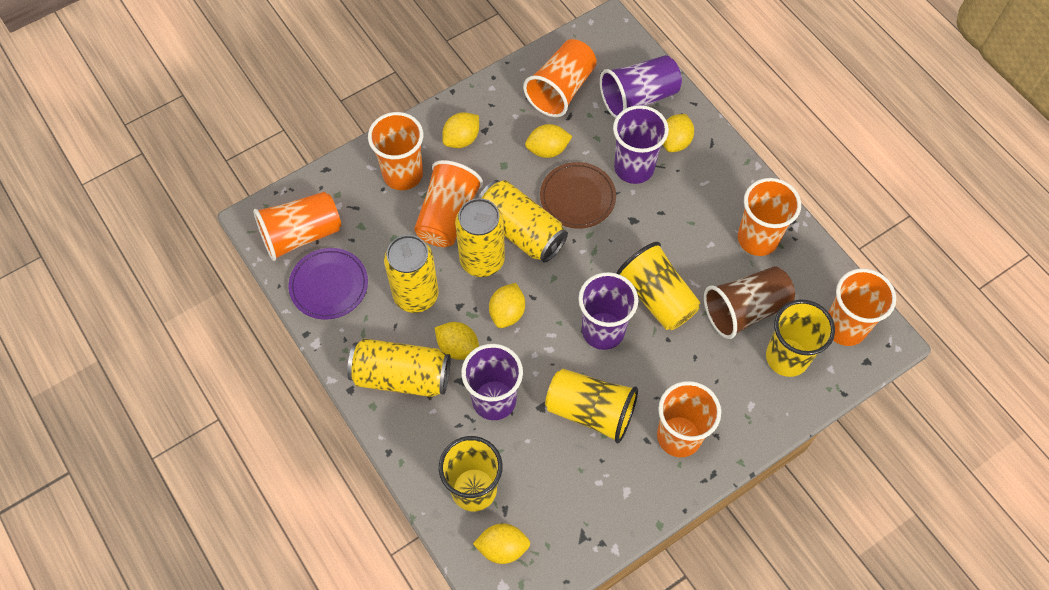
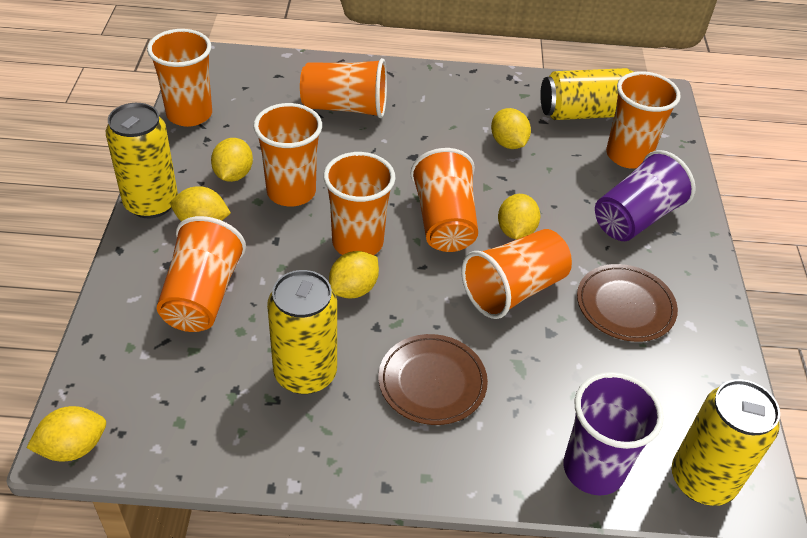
brown cup: [704,266,795,339] = 1 -> none = 0
brown plate: [540,162,616,229] = 1 -> [378,334,488,425] [577,264,678,342] = 2
orange cup: [253,192,341,261] [368,112,423,190] [414,160,483,247] [523,39,597,117] [657,381,721,457] [738,178,801,256] [828,268,896,346] = 7 -> [147,29,212,127] [157,216,246,332] [253,103,322,206] [300,58,387,118] [323,152,396,255] [410,148,478,252] [461,229,572,319] [606,71,681,169] = 8
purple cup: [461,344,523,420] [578,272,638,350] [600,55,682,118] [613,105,669,184] = 4 -> [563,372,664,496] [595,150,696,241] = 2
purple plate: [288,248,368,320] = 1 -> none = 0
yellow cup: [438,436,503,511] [545,369,638,443] [616,242,700,330] [766,300,835,377] = 4 -> none = 0

